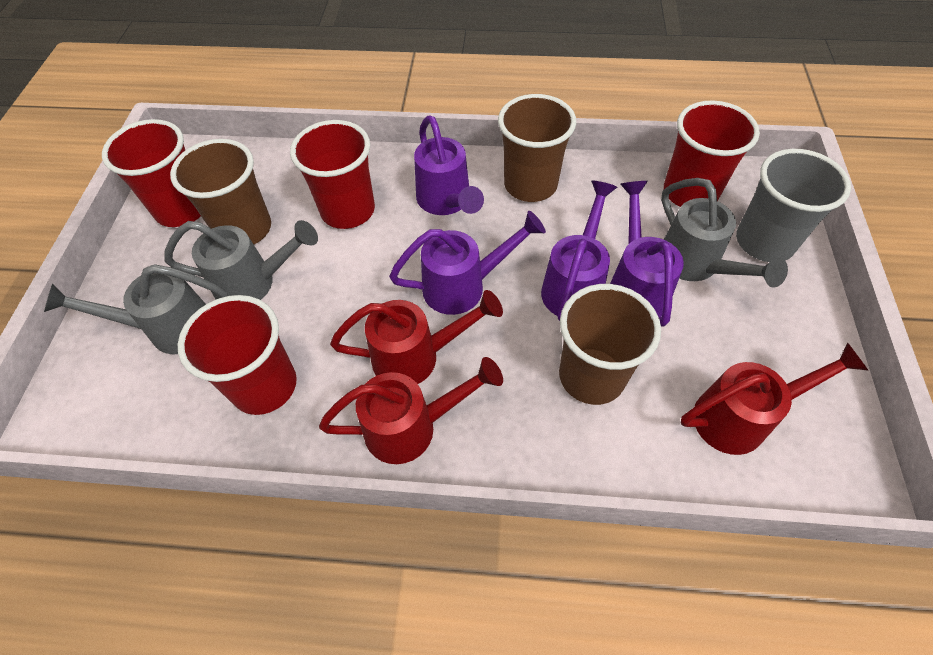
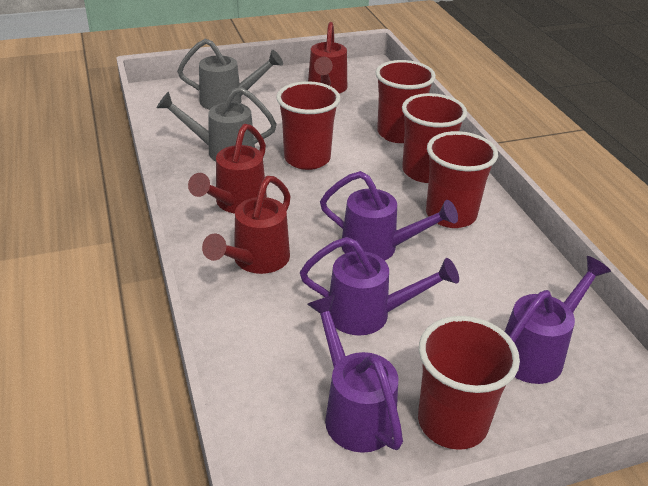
brown cup: [170,139,271,244] [498,94,576,202] [559,284,661,405] = 3 -> none = 0
grey cup: [736,149,851,262] = 1 -> none = 0
grey watering can: [44,264,228,354] [164,220,318,300] [661,178,788,287] = 3 -> [157,87,277,161] [177,39,283,110] = 2
red cup: [102,119,201,227] [177,295,297,415] [290,120,375,229] [664,100,760,207] = 4 -> [276,81,340,170] [375,60,436,143] [402,93,467,183] [418,316,520,450] [426,131,498,228] = 5

